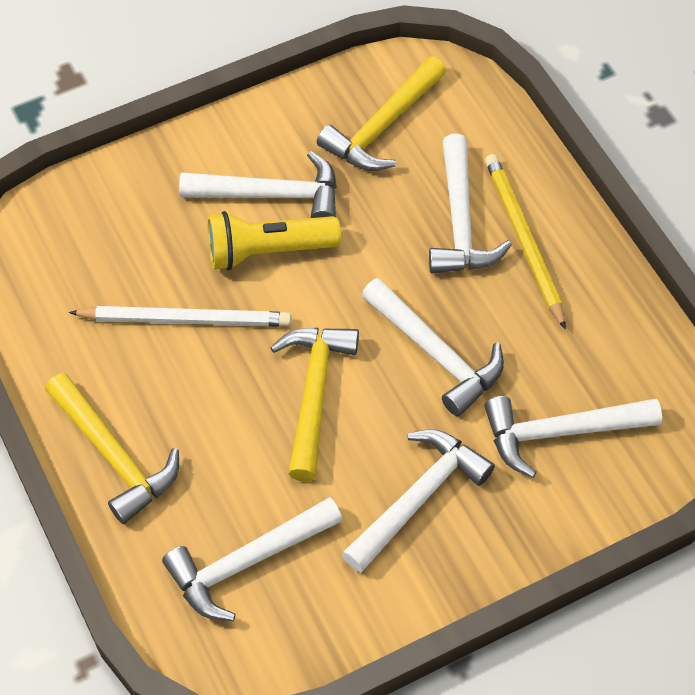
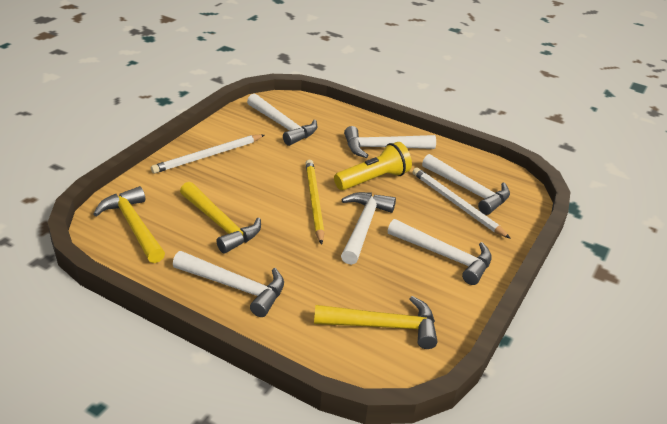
white pencil: [69,306,291,327] = 1 -> [151,135,264,174] [412,168,511,239] = 2

